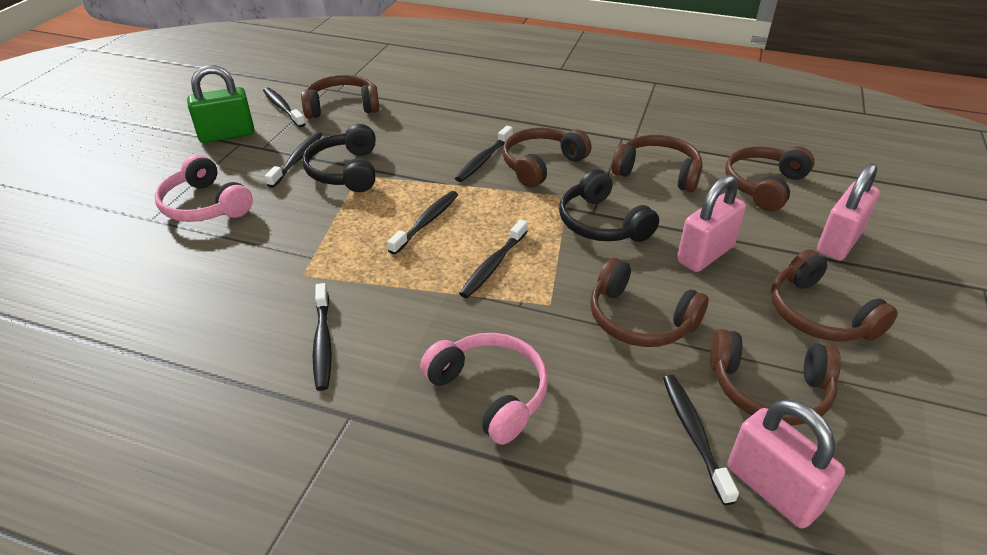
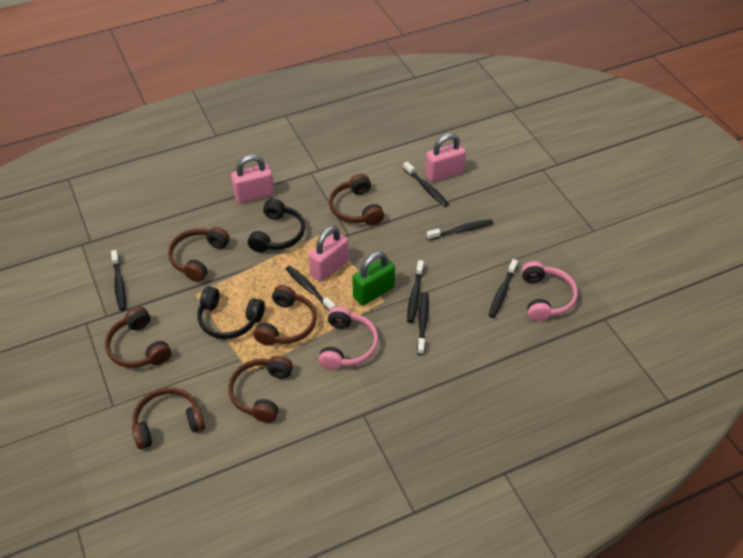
brown headphones: [301,75,379,119] [502,127,591,188] [590,258,709,347] [612,135,703,192] [710,329,841,425] [725,146,815,211] [771,250,898,341] = 7 -> [105,307,171,368] [132,387,205,449] [168,227,230,282] [228,356,293,423] [254,285,317,346] [329,174,384,225] = 6

